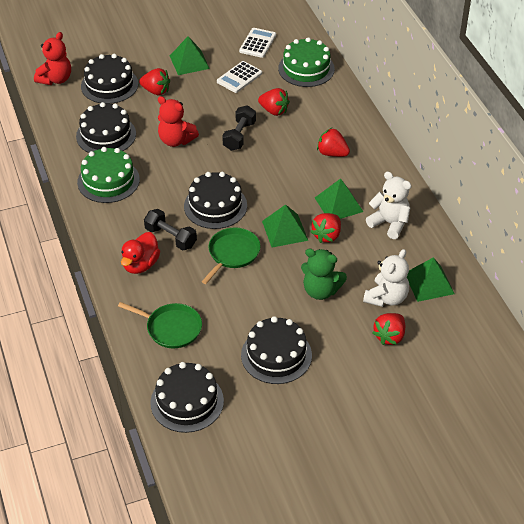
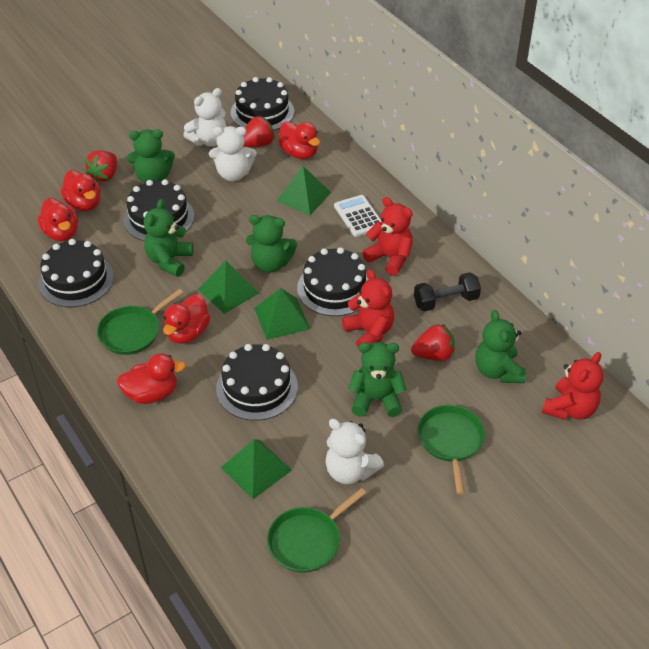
black dumbbell: [144,209,197,250] [222,105,256,151] = 2 -> [414,272,481,312] = 1
green cake: [77,147,140,203] [278,37,335,87] = 2 -> none = 0
green pan: [118,302,202,348] [202,227,261,284] = 2 -> [97,289,183,355] [267,488,366,573] [418,405,485,495] = 3
green teddy bear: [301,248,347,300] = 1 -> [127,129,175,183] [144,199,193,277] [246,215,297,273] [348,342,407,417] [475,310,526,383] = 5
red duck: [121,232,160,274] = 1 -> [37,198,78,241] [60,170,101,211] [117,353,186,404] [163,294,210,344] [278,121,320,159] = 5
red strawberry: [139,68,170,95] [258,88,290,116] [311,213,341,243] [317,128,350,157] [372,313,405,345] = 5 -> [85,150,117,183] [244,116,275,147] [411,323,455,361] = 3
red teddy bear: [34,32,71,85] [158,96,199,147] = 2 -> [342,269,394,348] [362,197,413,276] [542,352,603,420] = 3
white calculator: [217,61,262,93] [239,28,276,58] = 2 -> [334,195,381,237] = 1
white teddy bear: [363,249,409,307] [366,171,411,239] = 2 -> [183,88,226,147] [209,126,257,181] [325,419,384,484] = 3

